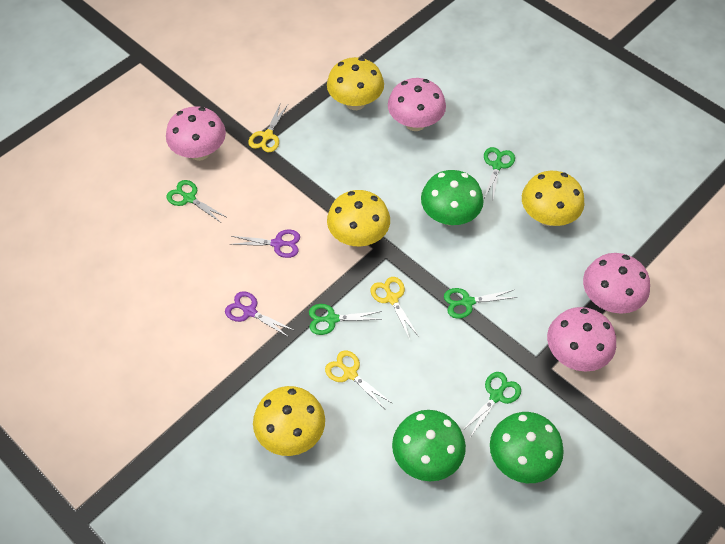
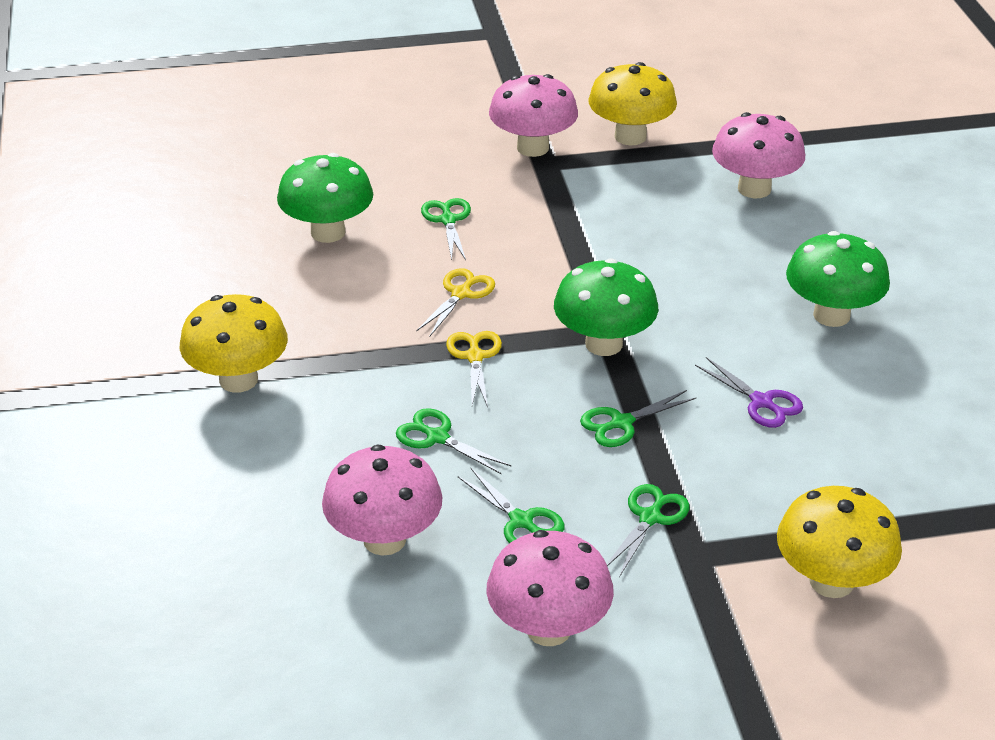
purple scissors: [225,291,295,337] [230,229,300,258] = 2 -> [695,357,803,428] = 1
yellow mushroom: [253,386,325,456] [327,57,384,110] [327,190,390,247] [522,171,585,226] = 4 -> [180,294,288,393] [588,62,677,145] [777,486,902,598] = 3
yellow scissors: [248,104,288,152] [325,351,392,409] [371,277,419,339] = 3 -> [416,268,495,337] [446,331,502,407] = 2

